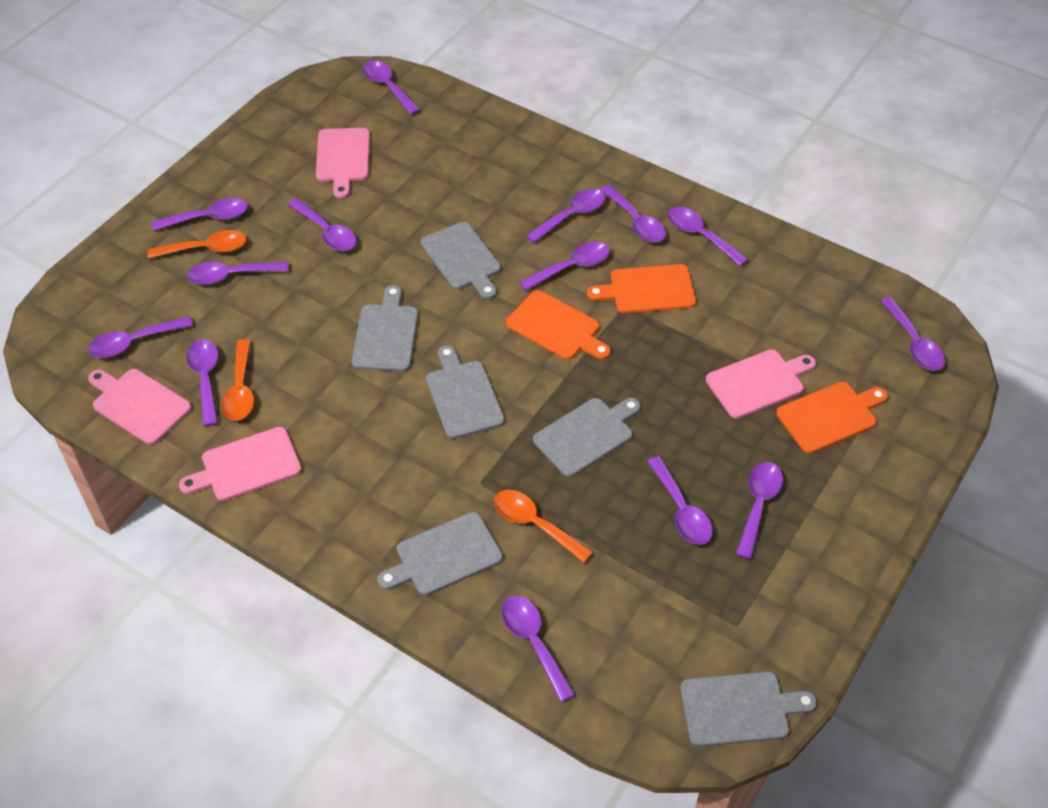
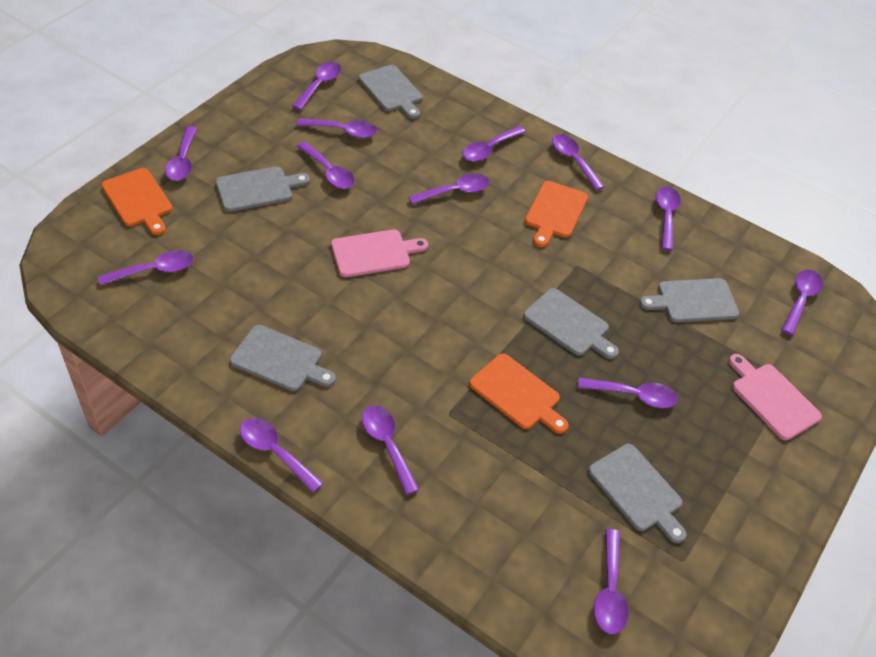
orange spoon: [148,230,247,259] [221,339,254,421] [494,490,593,563] = 3 -> none = 0
pink cutting board: [88,369,192,445] [179,427,302,501] [316,128,370,198] [706,350,816,419] = 4 -> [331,230,428,277] [729,354,822,440] = 2

